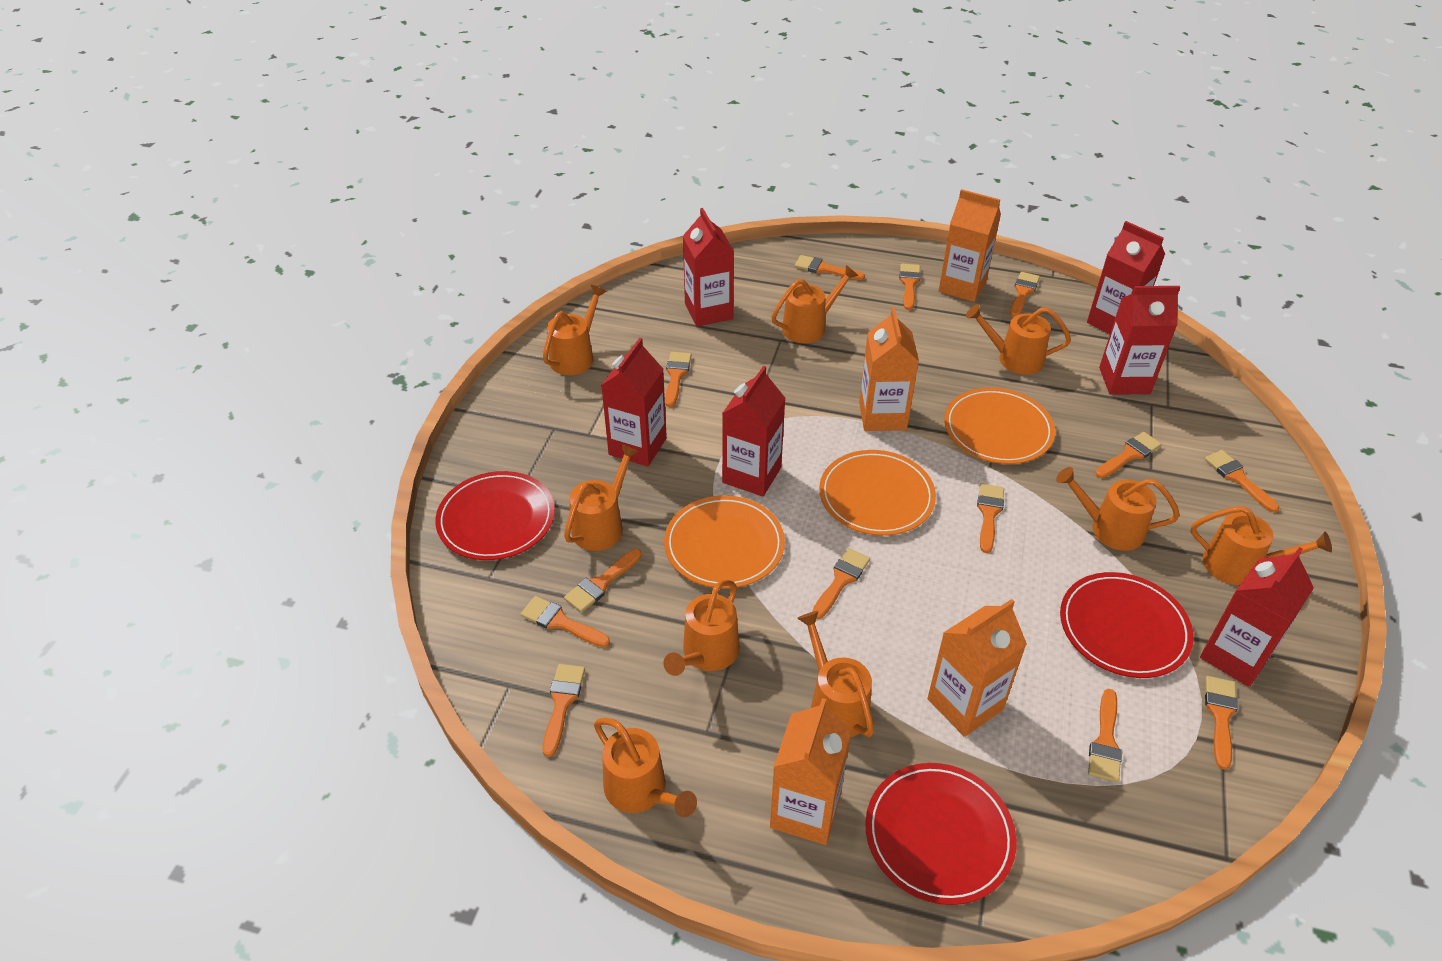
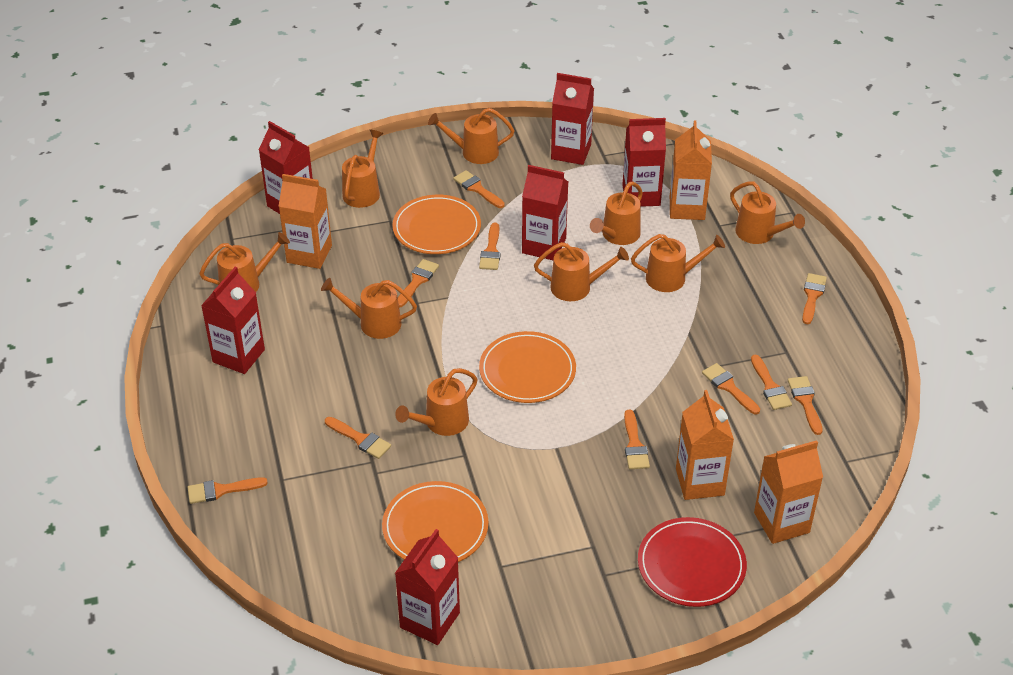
orange brush: [521,596,610,647] [543,664,585,757] [564,549,642,612] [665,352,692,407] [794,255,865,280] [812,548,870,619] [899,264,921,310] [977,484,1004,553] [1010,272,1040,317] [1088,689,1122,782] [1095,432,1162,478] [1205,450,1279,513] [1205,676,1238,770] = 13 -> [188,477,268,504] [325,417,391,459] [398,259,439,307] [453,170,505,208] [479,223,501,270] [624,410,650,469] [702,363,760,415] [751,354,792,410] [788,376,823,435] [802,273,827,324] = 10
red plate: [435,471,555,560] [865,763,1017,905] [1060,572,1194,678] = 3 -> [638,517,747,607] = 1

